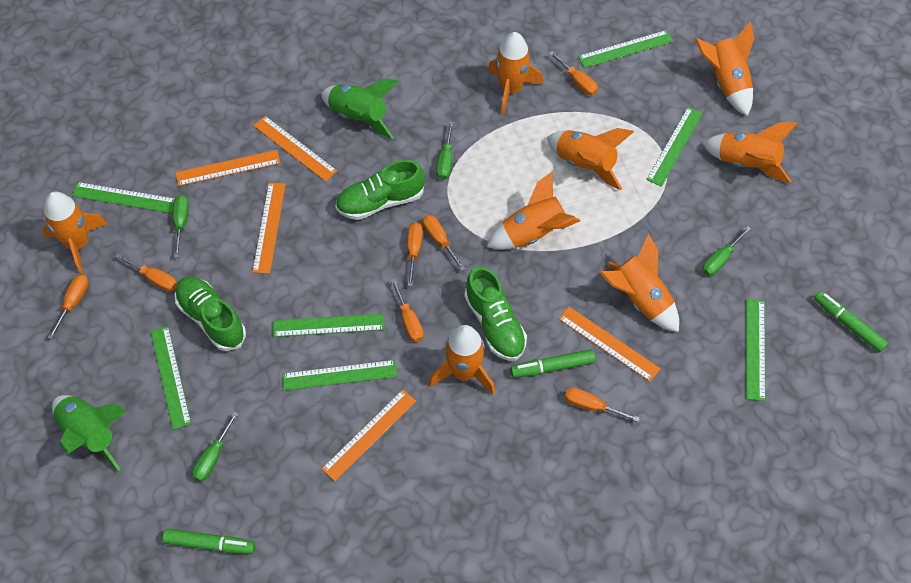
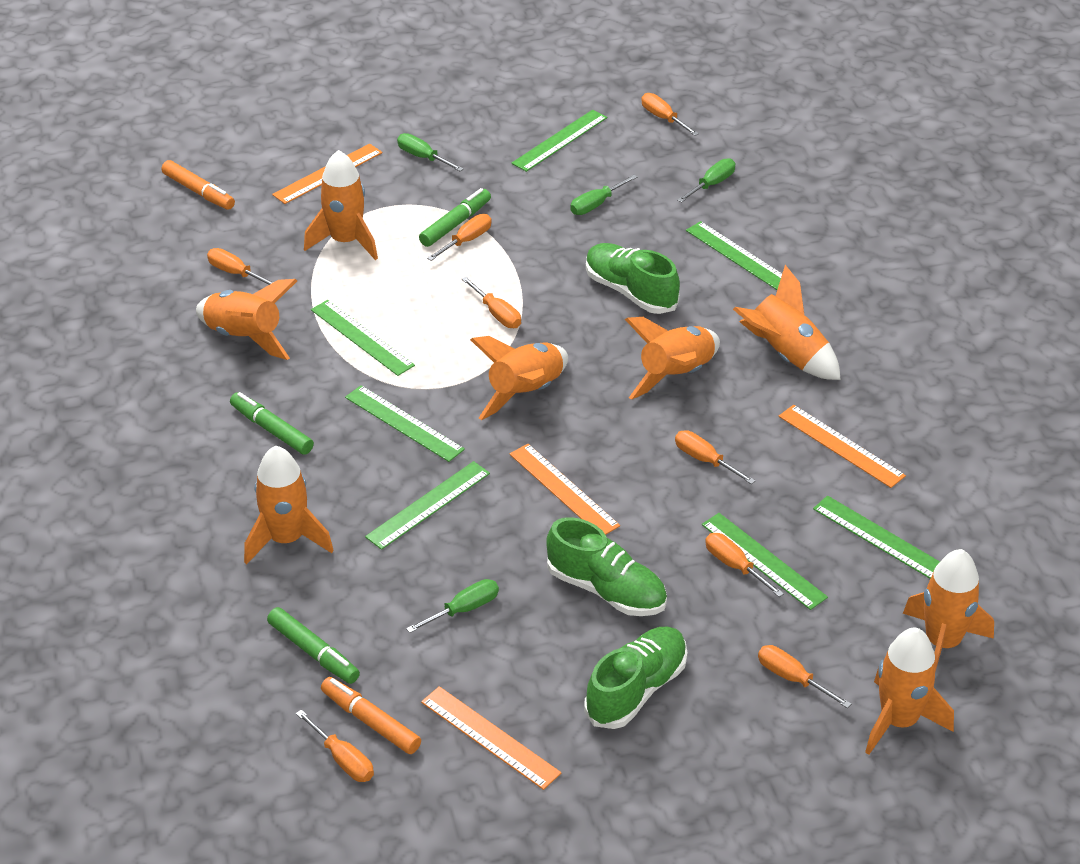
green rocket: [52,395,127,471] [321,79,399,139] = 2 -> none = 0
orange marker: none = 0 -> [161,160,235,210] [321,677,421,754] = 2
orange ruler: [176,150,280,186] [252,182,286,274] [254,116,337,182] [322,390,416,481] [559,307,661,382] = 5 -> [272,143,382,204] [421,686,561,790] [510,444,620,535] [779,405,906,488] = 4
orange screwdriver: [48,274,89,339] [115,254,177,291] [391,279,424,342] [407,222,423,287] [423,215,465,271] [549,51,598,95] [565,388,640,422] = 7 -> [207,248,273,285] [296,710,374,782] [427,214,492,261] [462,277,521,328] [641,93,699,136] [675,430,756,484] [705,533,784,597] [758,645,851,708] = 8

